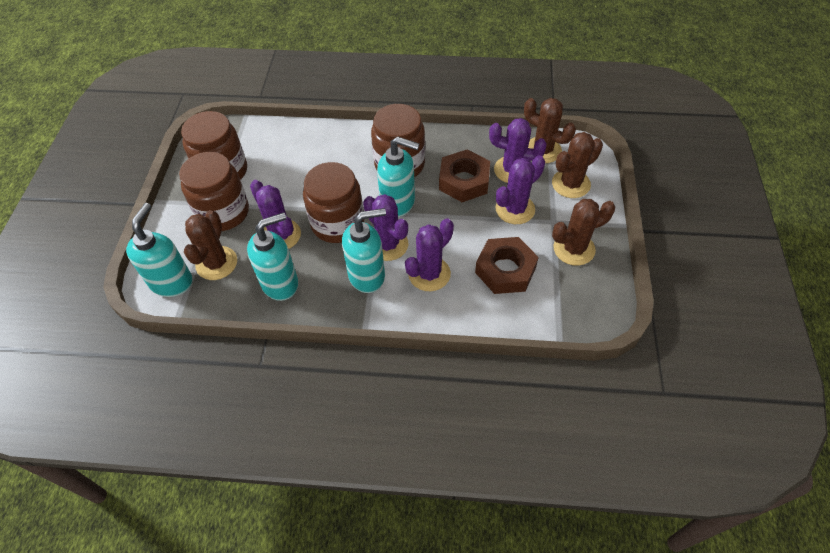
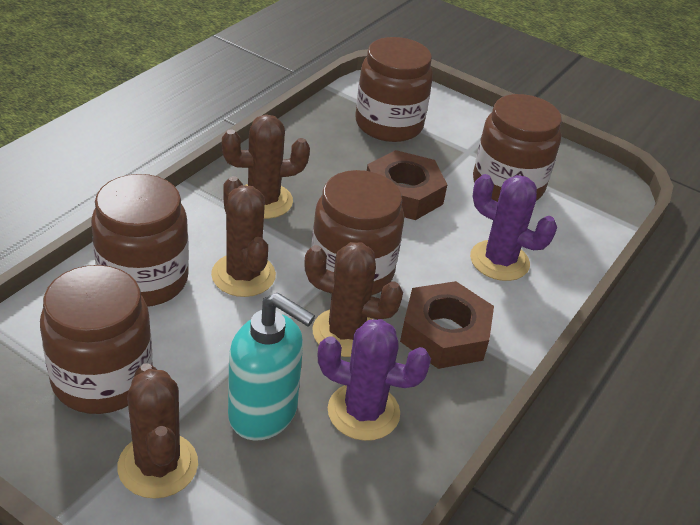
brown jar: [179,152,249,231] [181,111,247,180] [303,162,364,243] [371,104,425,177] = 4 -> [40,265,153,414] [91,174,189,307] [311,170,404,296] [355,37,433,142] [473,94,562,202] = 5
purple cactus: [250,180,301,249] [363,194,408,261] [405,218,454,291] [489,118,547,183] [495,155,545,224] = 5 -> [318,319,431,441] [470,174,557,281] = 2
turquoise soap dispenser: [126,203,193,297] [247,212,298,301] [342,208,386,293] [377,136,419,217] = 4 -> [228,293,315,441] = 1

